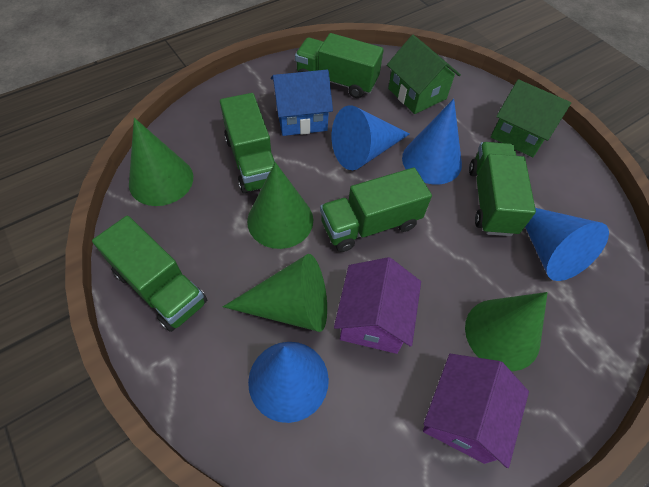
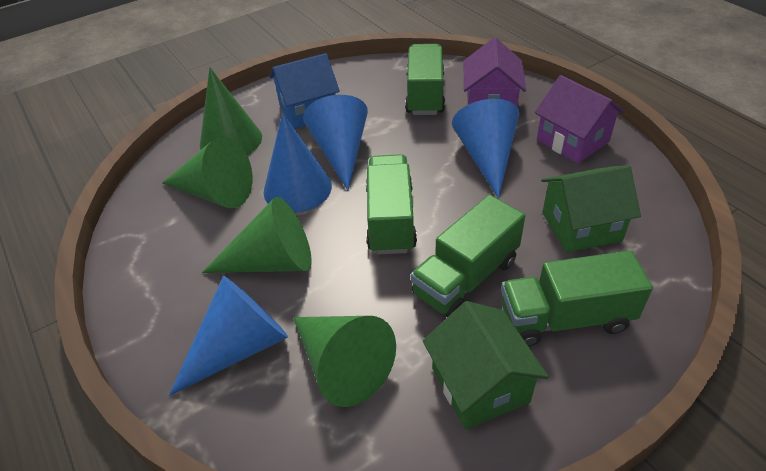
green truck: [92,216,207,332] [220,93,275,193] [295,33,384,98] [320,168,432,252] [469,142,536,236] = 5 -> [366,154,417,254] [405,44,445,115] [411,195,525,317] [501,251,653,347] = 4

